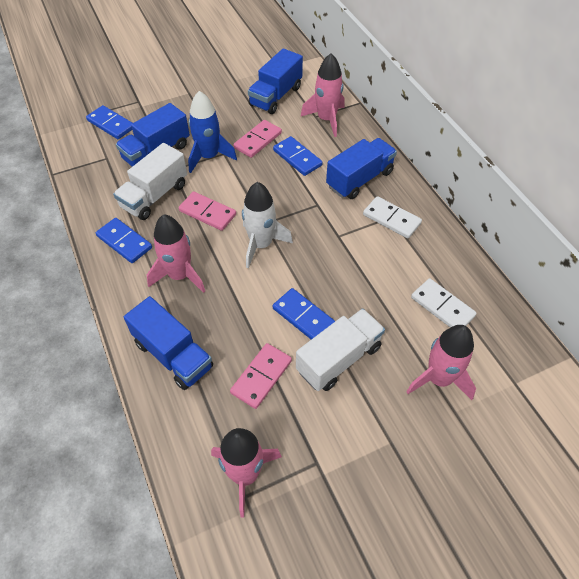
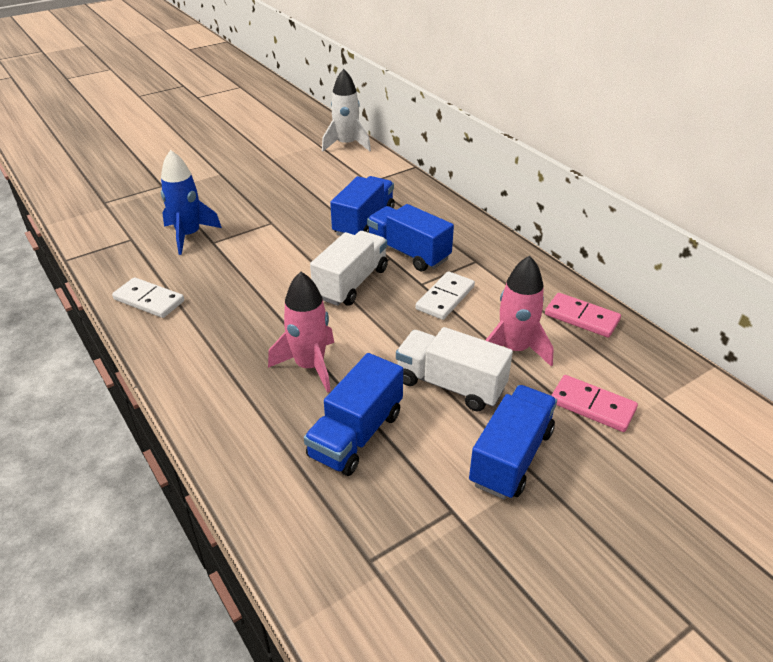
blue domino: [86,105,132,139] [96,218,152,263] [273,136,323,176] [273,288,335,339] = 4 -> none = 0
pink domino: [179,192,236,231] [230,343,292,409] [233,120,282,158] = 3 -> [545,293,621,338] [551,375,638,432] = 2
pink rocket: [147,214,205,293] [211,428,282,517] [301,53,345,137] [406,325,476,400] = 4 -> [268,272,334,393] [485,255,554,367] = 2

